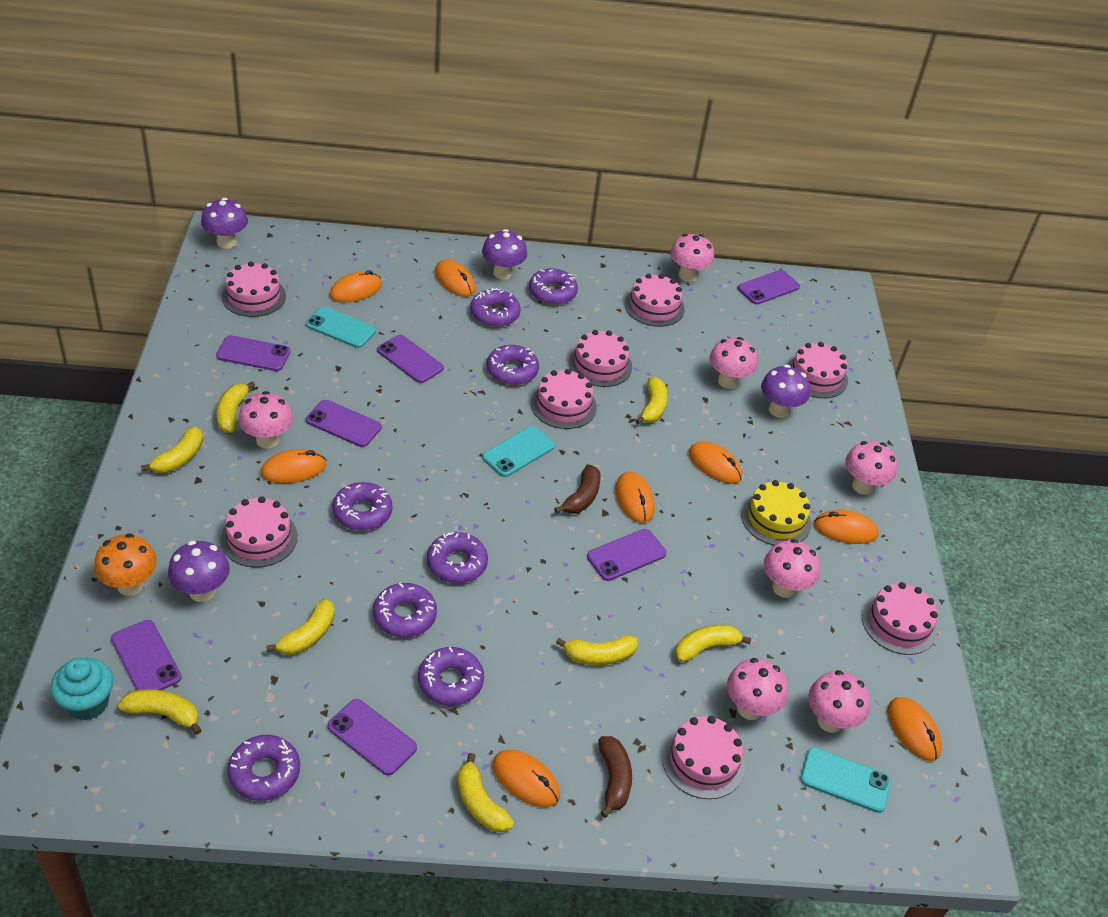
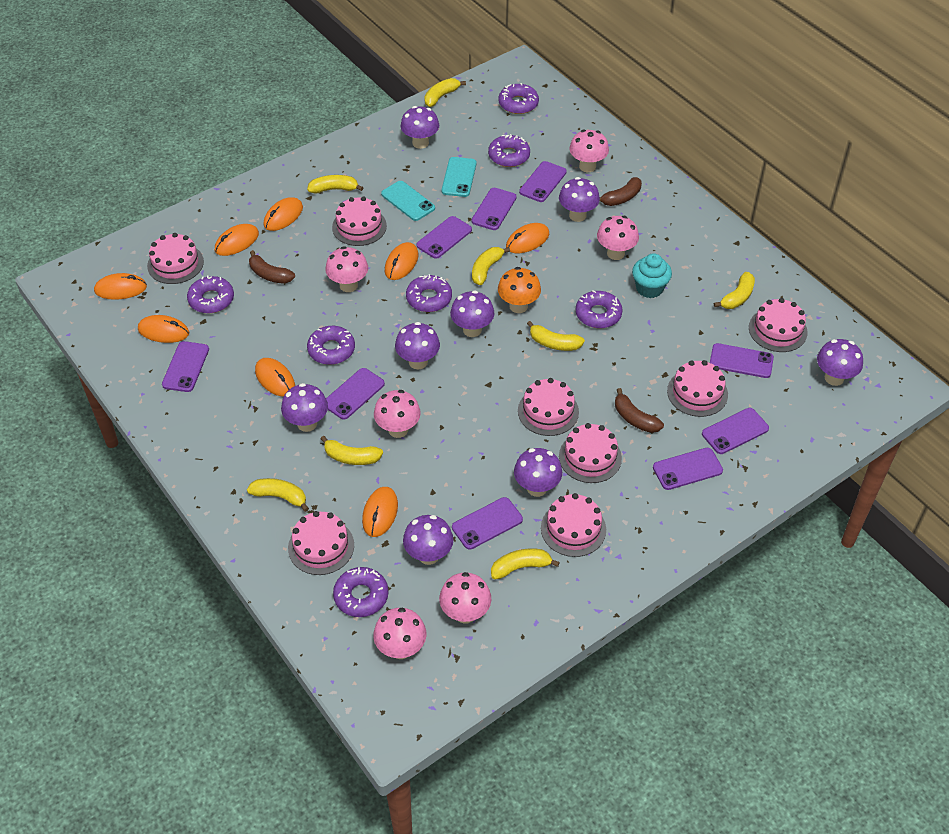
brown banana: [554,465,601,514] [598,736,632,818] = 2 -> [249,250,295,284] [600,177,642,206] [615,388,664,433] = 3
pink mushroom: [238,391,293,449] [670,234,714,282] [709,337,757,389] [727,658,788,720] [764,539,820,598] [808,670,870,733] [845,441,897,495] = 7 -> [325,246,368,292] [373,608,426,659] [374,390,421,438] [439,572,491,623] [569,130,609,172] [597,216,639,260] = 6
purple donut: [227,735,300,801] [332,482,392,531] [373,583,437,638] [418,647,484,706] [427,532,488,583] [470,288,521,327] [487,345,539,385] [529,268,578,305] = 8 -> [187,275,234,313] [307,326,355,365] [333,567,389,617] [406,274,452,312] [488,134,530,167] [498,83,539,114] [576,290,623,328] = 7
purple mushroom: [168,541,230,602] [201,198,248,249] [482,229,527,280] [761,365,810,418] = 4 -> [281,383,328,432] [395,322,440,369] [400,106,439,149] [403,515,454,565] [450,290,494,337] [514,448,562,497] [559,177,600,222] [817,339,863,386] = 8
purple phone: [111,620,182,690] [216,335,291,371] [306,400,382,447] [328,699,417,775] [377,335,444,383] [587,529,667,581] [738,270,800,305] = 7 -> [162,341,209,392] [326,368,385,420] [416,216,472,259] [452,497,523,550] [472,188,517,230] [519,161,567,202] [653,448,723,490] [702,408,769,454] [710,343,774,378] = 9
turquoise phone: [306,307,376,348] [482,426,555,477] [800,747,891,813] = 3 -> [381,181,435,221] [442,157,477,197] = 2
yellow cake: [741,480,811,545] = 1 -> none = 0

